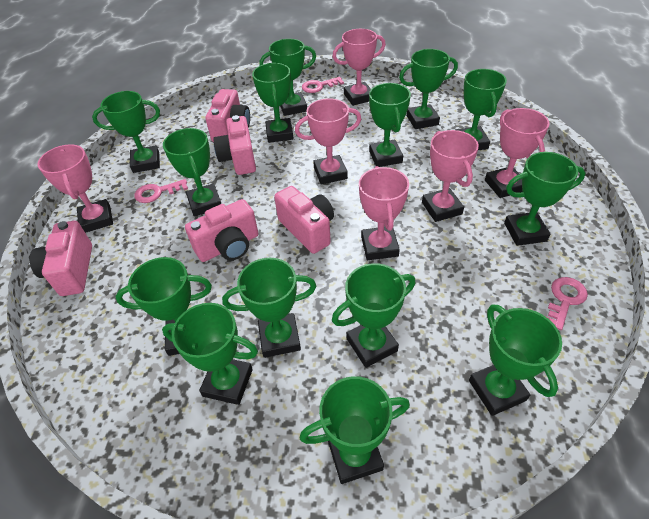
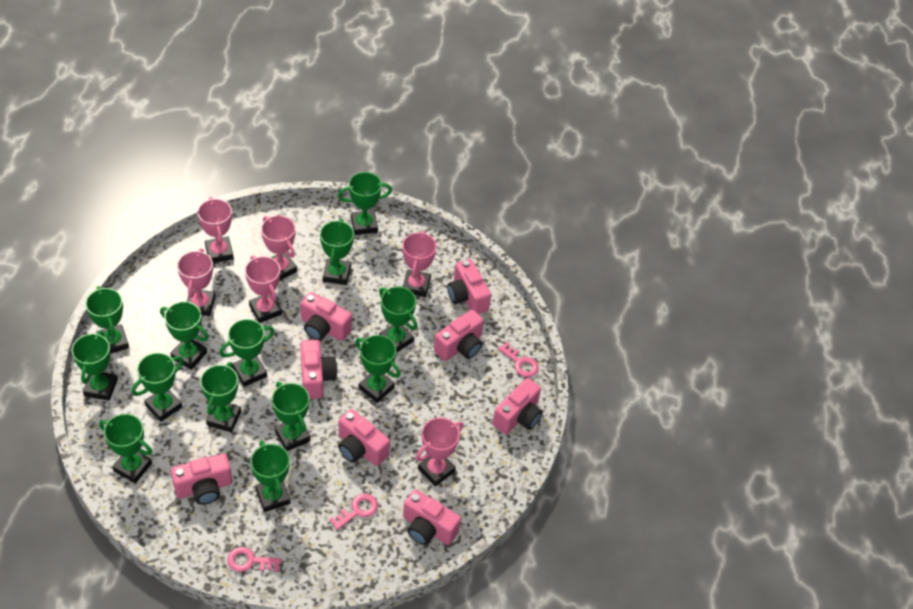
green trophy: [92,91,160,173] [115,257,212,356] [162,303,258,405] [163,128,221,217] [222,258,317,358] [252,63,294,143] [259,39,316,116] [300,376,410,484] [332,263,415,368] [369,83,411,167] [399,49,458,129] [456,69,507,150] [469,304,562,416] [504,152,586,246] = 14 -> [72,331,118,401] [85,286,129,353] [99,414,152,483] [132,352,184,422] [160,301,209,370] [200,362,241,432] [219,319,274,387] [250,440,290,512] [271,382,310,451] [320,219,354,285] [338,172,392,235] [355,335,400,403] [379,286,417,353] = 13
pink camera: [30,221,92,296] [185,199,258,262] [205,89,250,142] [213,115,256,175] [274,186,334,254] = 5 -> [171,453,232,505] [300,340,337,399] [301,292,352,341] [338,409,390,466] [403,489,461,545] [434,310,484,361] [447,259,491,314] [492,378,543,434] = 8

